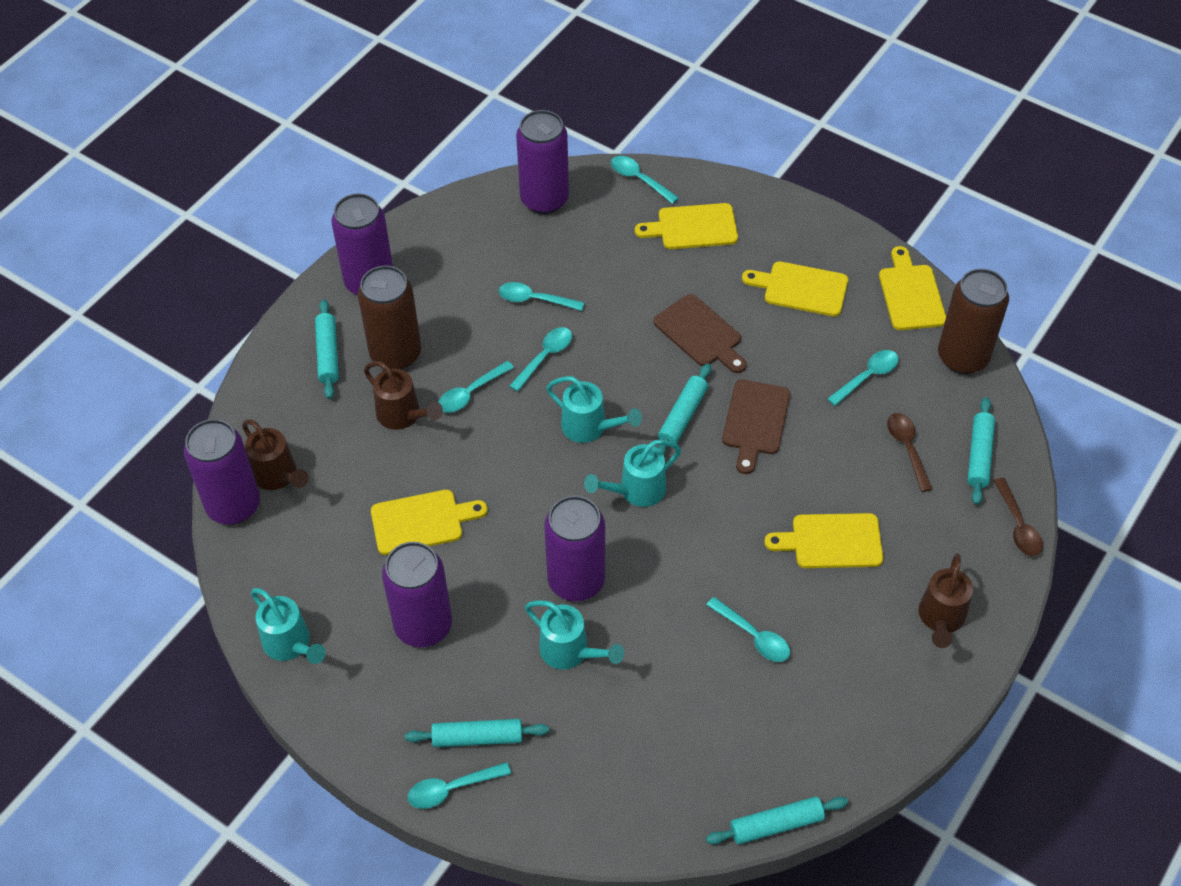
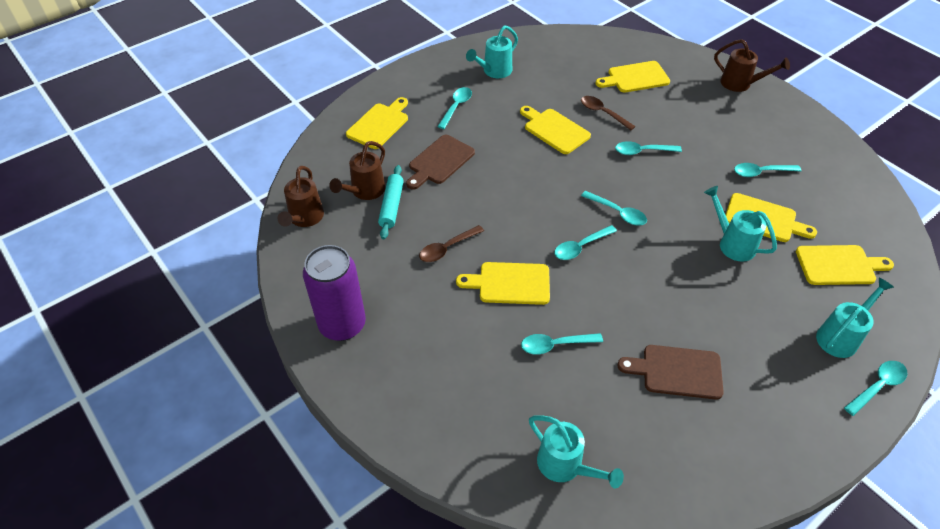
brown can: [358,266,421,370] [938,269,1009,374] = 2 -> none = 0
purple can: [184,419,260,525] [332,193,393,296] [382,542,452,647] [516,110,569,214] [544,496,605,601] = 5 -> [303,245,366,341] = 1
turquoise rolling pin: [315,299,339,399] [405,719,549,747] [657,363,711,455] [706,797,848,844] [968,397,995,505] = 5 -> [378,165,404,239] = 1
yellow cutting board: [371,490,488,555] [635,203,738,249] [742,261,848,317] [764,513,883,568] [879,246,946,330] = 5 -> [346,97,408,149] [456,262,550,305] [520,106,591,154] [596,61,670,93] [725,193,817,242] [796,245,894,285] = 6

